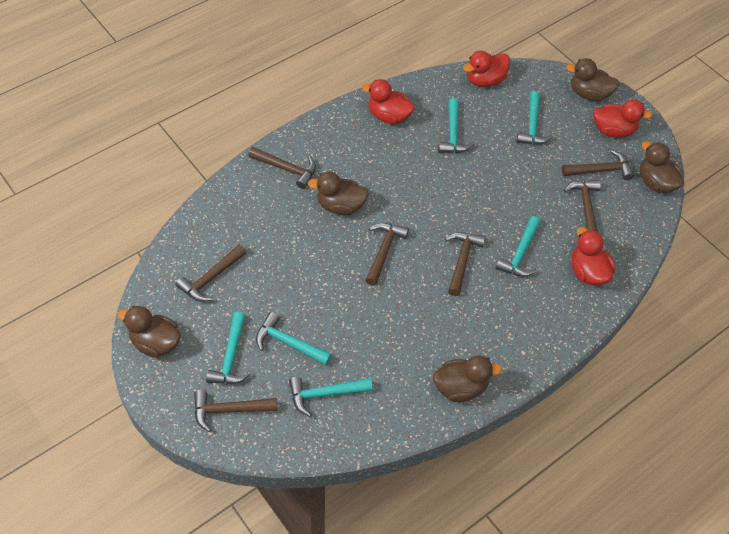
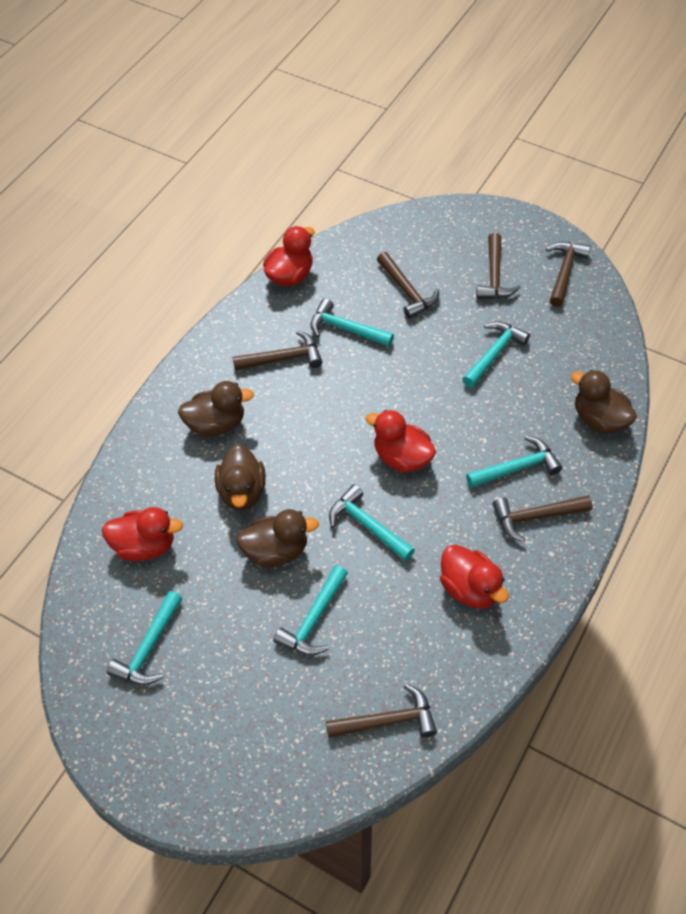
brown duck: [117,306,181,358] [308,172,369,215] [433,356,502,402] [566,58,619,101] [639,141,684,193] = 5 -> [178,381,254,437] [215,444,266,511] [237,509,319,568] [571,370,637,433] = 4
brown hammer: [175,245,246,302] [194,390,277,432] [248,147,316,189] [365,223,409,286] [445,232,485,296] [562,150,634,180] [564,180,601,232] = 7 -> [233,331,322,371] [326,684,437,738] [377,252,439,319] [476,233,521,299] [493,495,593,542] [546,242,591,307] = 6

